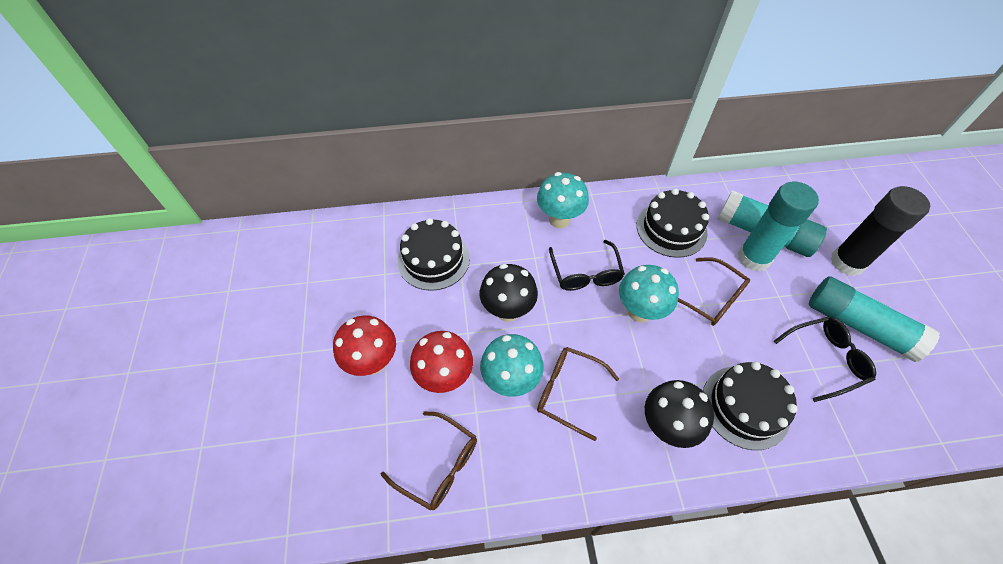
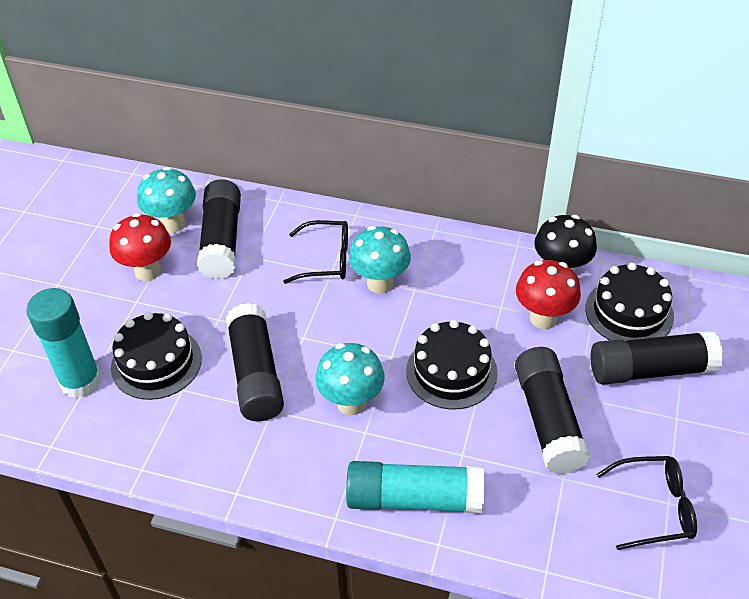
black glue stick: [830,186,930,276] = 1 -> [197,179,241,279] [226,303,284,422] [515,347,590,474] [591,331,723,385] = 4
black mushroom: [480,264,538,322] [645,380,714,448] = 2 -> [534,215,597,271] = 1
brown glasses: [381,411,477,510] [537,347,619,441] [678,257,750,326] = 3 -> none = 0
turquoise glue stick: [718,190,827,257] [737,182,819,272] [809,276,940,362] = 3 -> [26,288,101,399] [346,461,484,513] = 2

